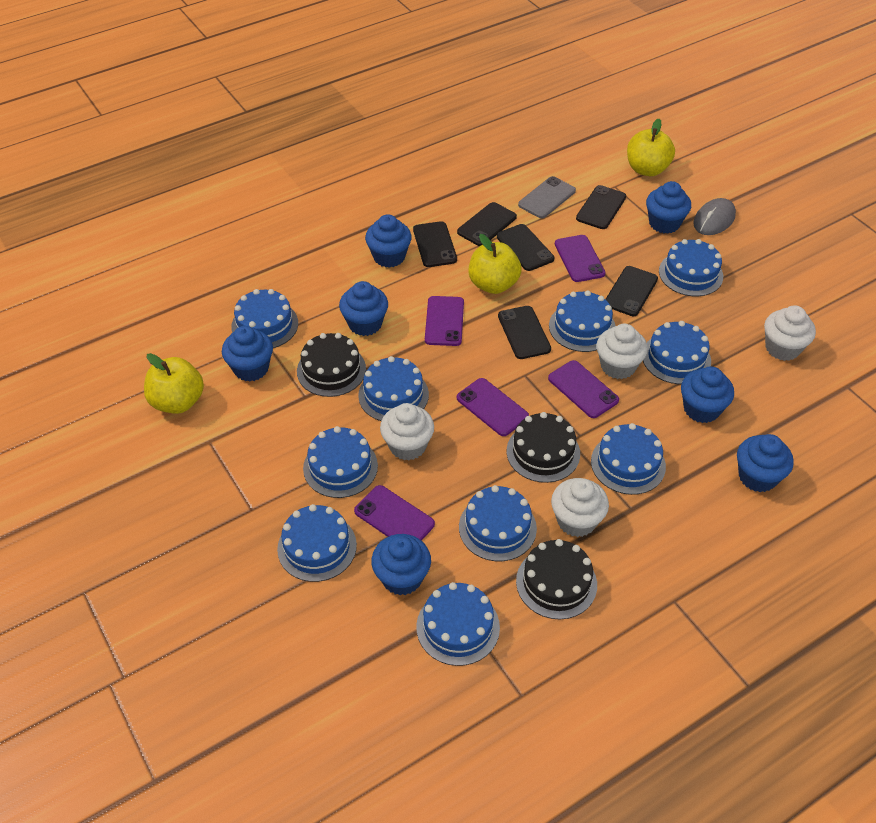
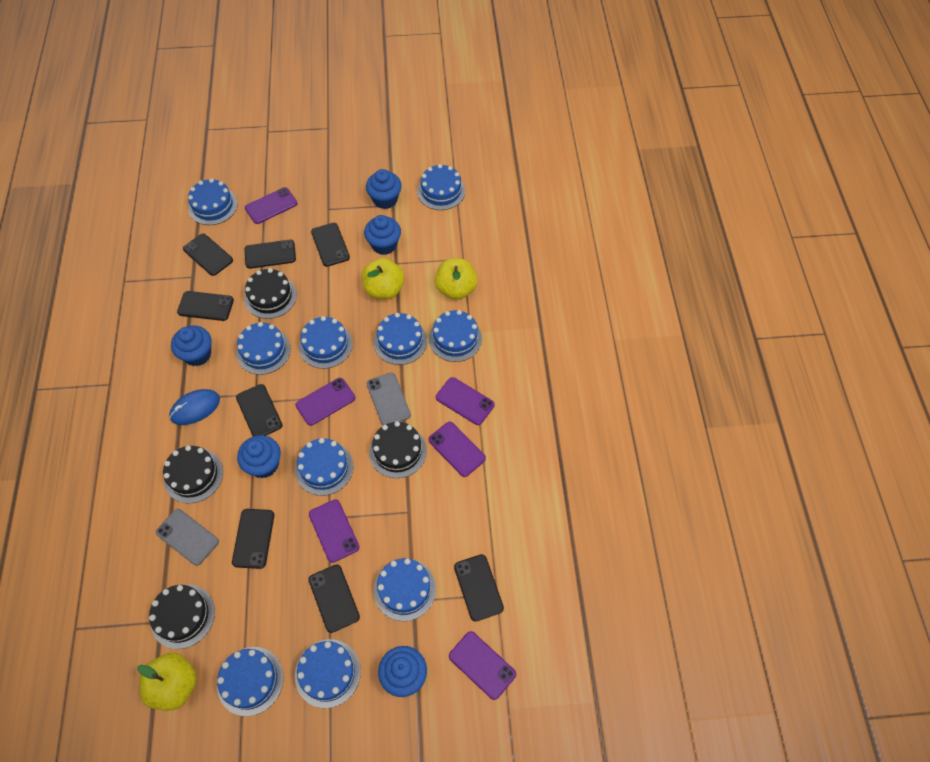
black cake: [297,333,366,397] [507,412,580,483] [516,539,597,619] = 3 -> [149,584,215,649] [163,446,223,503] [244,268,297,319] [369,421,427,478] = 4
black phone: [413,221,457,267] [457,202,517,246] [497,224,554,271] [498,306,551,359] [576,185,626,229] [605,266,658,316] = 6 -> [177,291,234,321] [183,234,233,276] [232,509,274,569] [236,384,283,436] [245,240,296,269] [309,565,360,633] [311,223,350,267] [454,554,504,622] = 8
blue cupcake: [222,326,273,381] [339,281,388,336] [365,214,412,268] [371,534,431,595] [646,181,691,234] [681,366,734,423] [737,434,794,492] = 7 -> [171,325,211,366] [237,435,281,478] [364,215,401,255] [366,169,402,209] [378,646,427,697] = 5
blue mouse: none = 0 -> [169,389,220,425] = 1
grey mouse: [693,198,736,235] = 1 -> none = 0
grey phone: [518,176,576,218] = 1 -> [156,509,219,566] [366,373,411,425] = 2
purple phone: [354,485,435,541] [425,296,464,346] [457,378,529,436] [548,360,619,418] [555,235,606,282] = 5 -> [245,187,297,224] [296,378,355,426] [309,499,359,563] [429,422,486,477] [436,377,495,425] [449,631,516,700] = 6
white cupcake: [380,403,434,460] [551,478,609,537] [596,324,648,379] [764,306,816,361] = 4 -> none = 0

